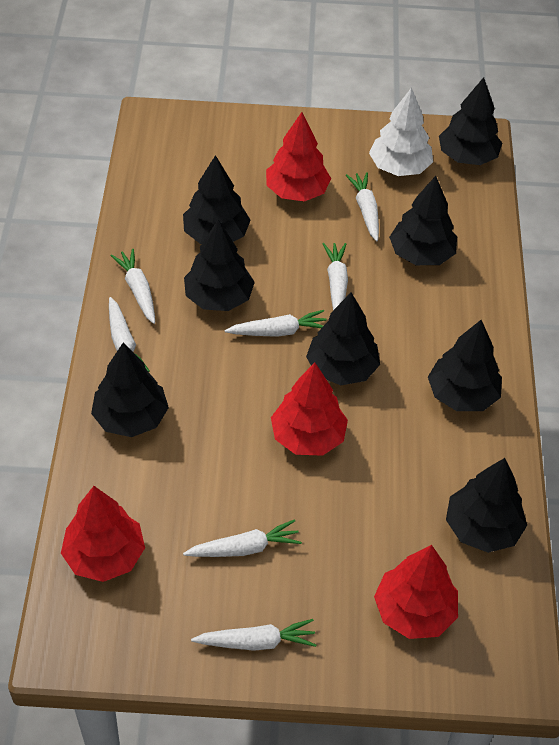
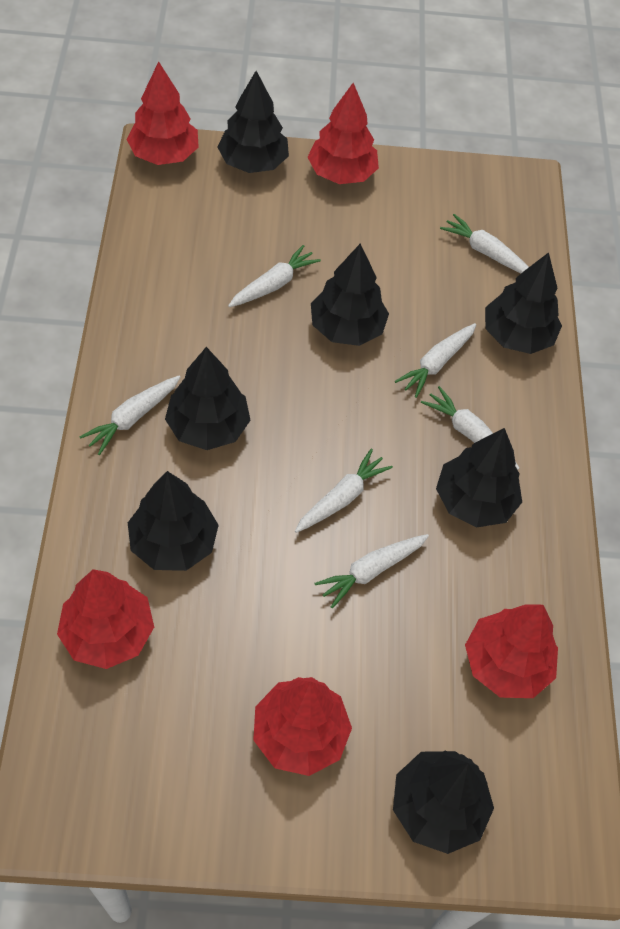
black tree: [91,343,169,437] [183,155,251,244] [184,219,255,311] [306,292,380,385] [389,176,457,265] [428,320,502,411] [439,77,502,165] [446,458,527,553] = 8 -> [128,471,219,571] [165,347,251,450] [217,71,289,173] [311,244,389,346] [393,751,494,854] [436,428,522,527] [485,252,562,354] = 7
red tree: [61,486,145,582] [266,112,331,202] [271,363,348,456] [374,545,458,639] = 4 -> [57,569,154,669] [126,61,199,165] [253,677,352,776] [307,83,379,184] [465,604,558,698] = 5
white tree: [369,87,433,176] = 1 -> none = 0

